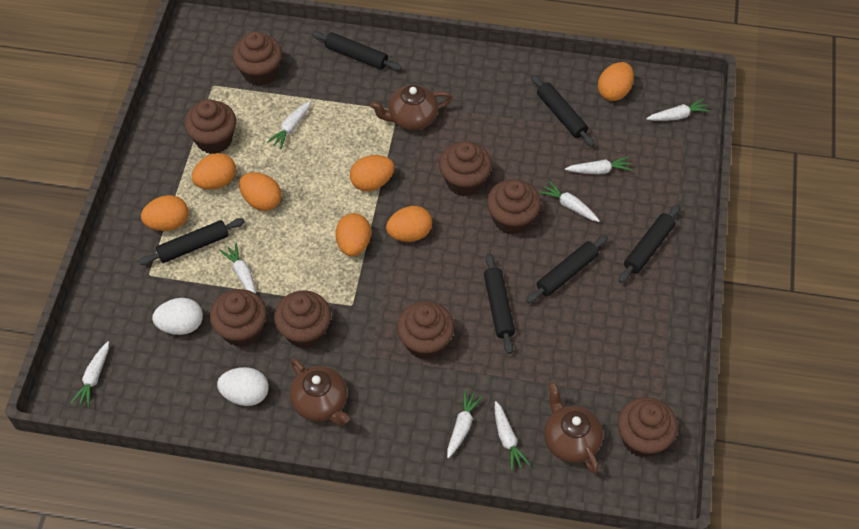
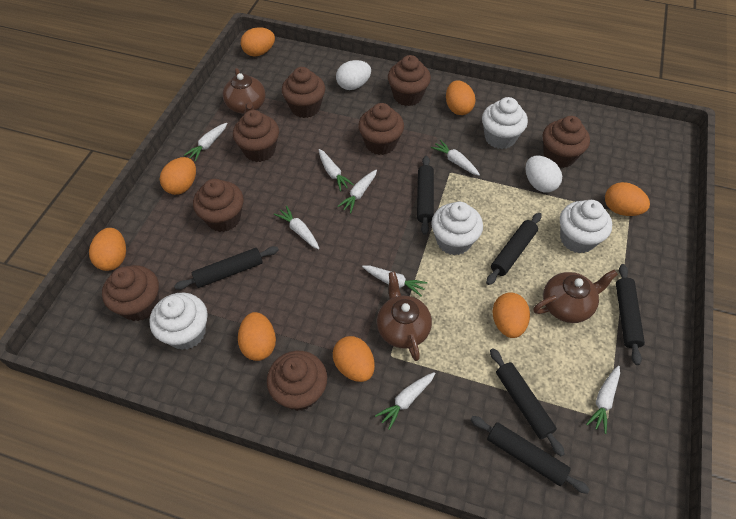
orange egg: [141,195,189,231] [192,153,236,190] [239,172,281,211] [335,213,371,256] [350,155,394,191] [386,206,432,242] [598,62,634,101] = 7 -> [89,228,126,271] [160,157,196,195] [238,312,276,361] [241,27,275,57] [333,336,375,382] [446,80,476,115] [492,292,530,338] [605,182,650,216] = 8
white cupcake: none = 0 -> [149,293,208,350] [431,202,483,255] [482,97,528,149] [560,200,612,253] = 4

